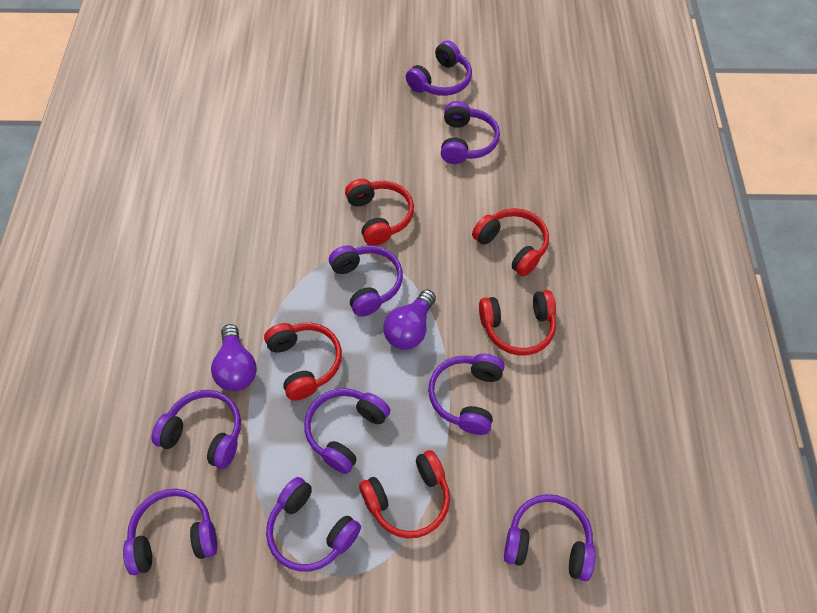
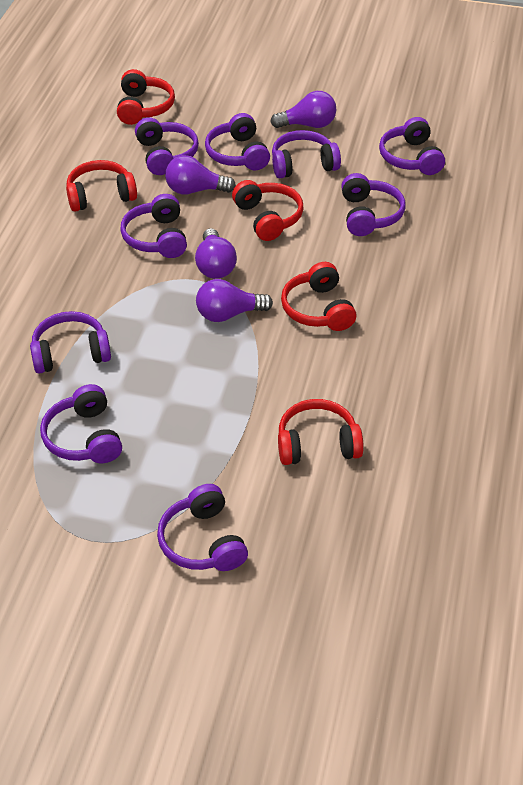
purple light bulb: [211,324,257,391] [383,290,436,350] = 2 -> [165,155,236,195] [195,228,237,279] [196,279,273,322] [270,91,336,128] = 4

